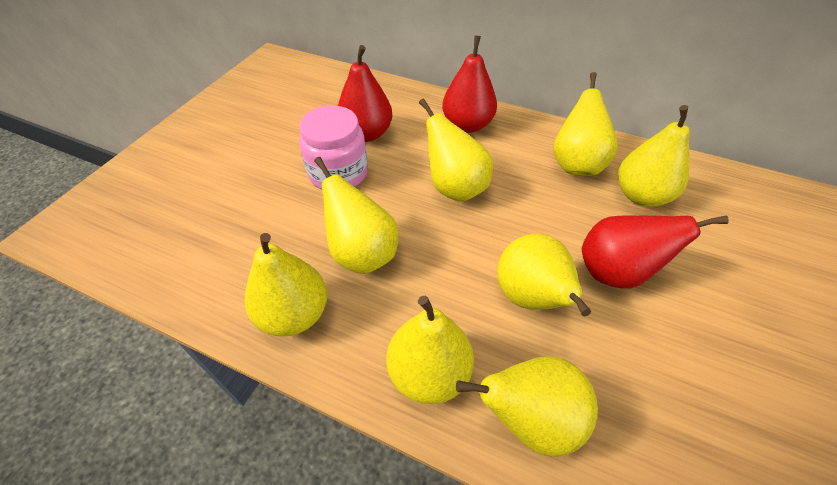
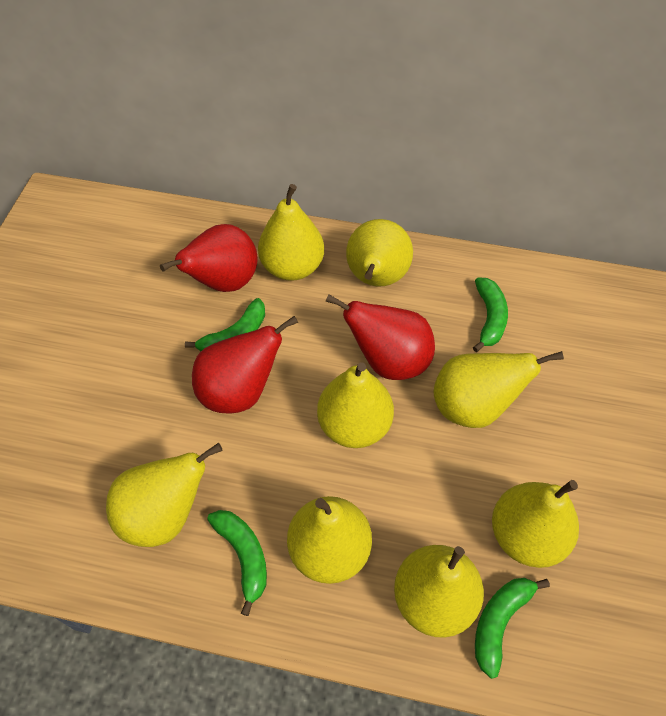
green banana: none = 0 -> [185,298,265,351] [207,510,267,616] [473,277,508,352] [475,578,550,679] = 4
pink jar: [299,106,368,189] = 1 -> none = 0

